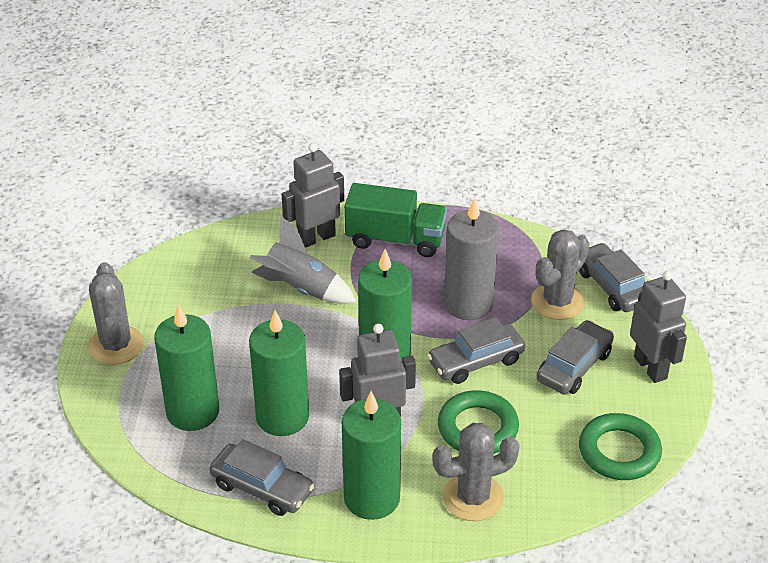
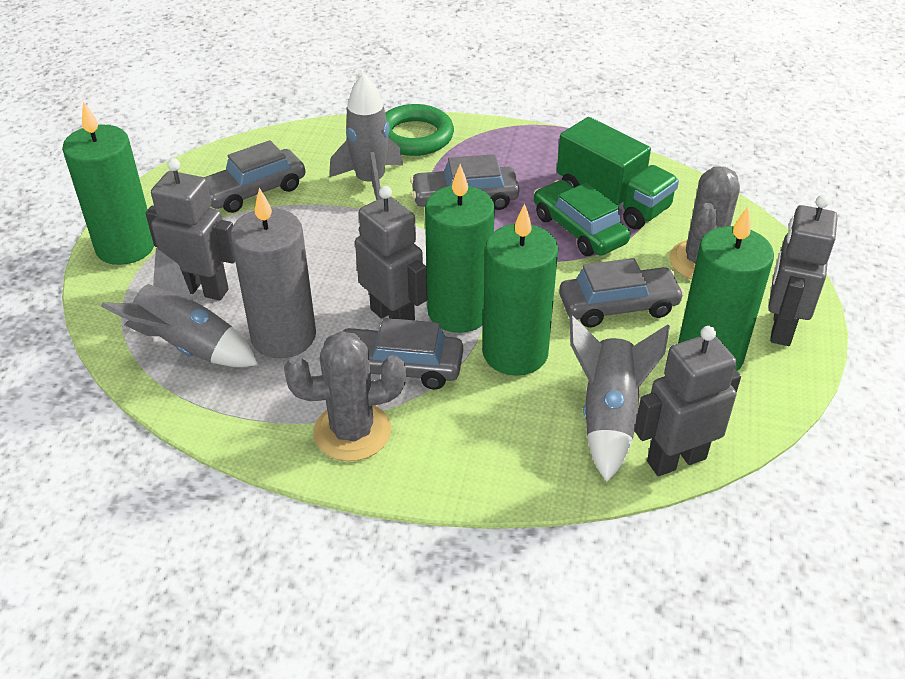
green car: none = 0 -> [534,180,630,256] = 1
green ring: [438,390,519,454] [579,413,662,480] = 2 -> [385,104,454,156] = 1
grey cactus: [88,262,144,365] [432,423,520,521] [531,229,590,320] = 3 -> [284,331,406,461] [669,166,740,280] = 2
grey robot: [282,143,344,248] [339,324,416,417] [630,271,687,383] = 3 -> [145,158,235,300] [355,186,427,320] [634,326,741,476] [769,195,838,346] = 4
grey rocket: [250,215,356,304] = 1 -> [101,248,258,367] [329,73,403,200] [570,315,670,482] = 3

